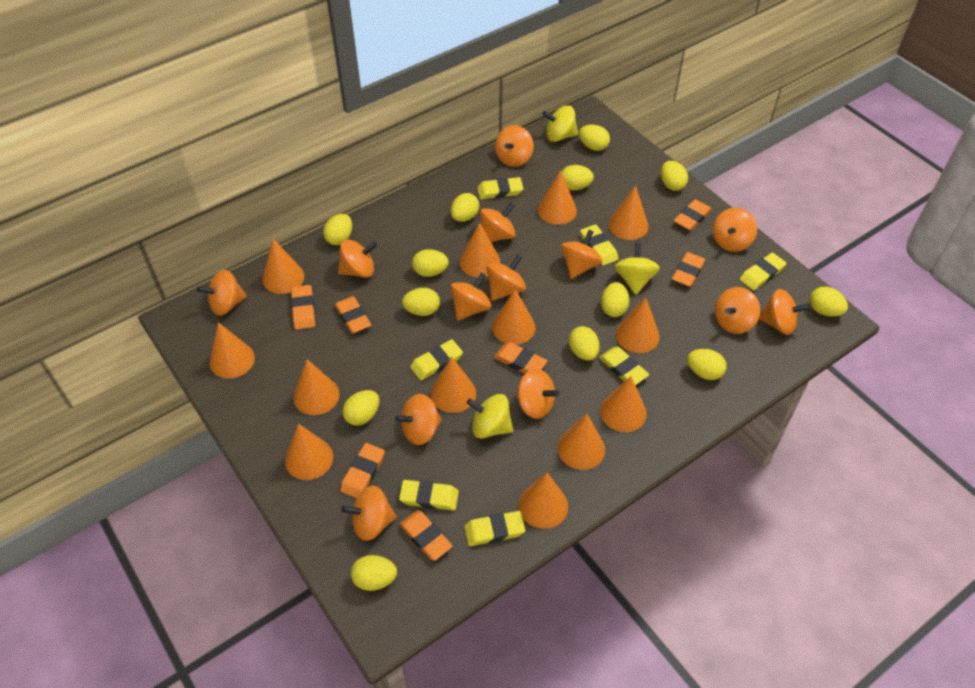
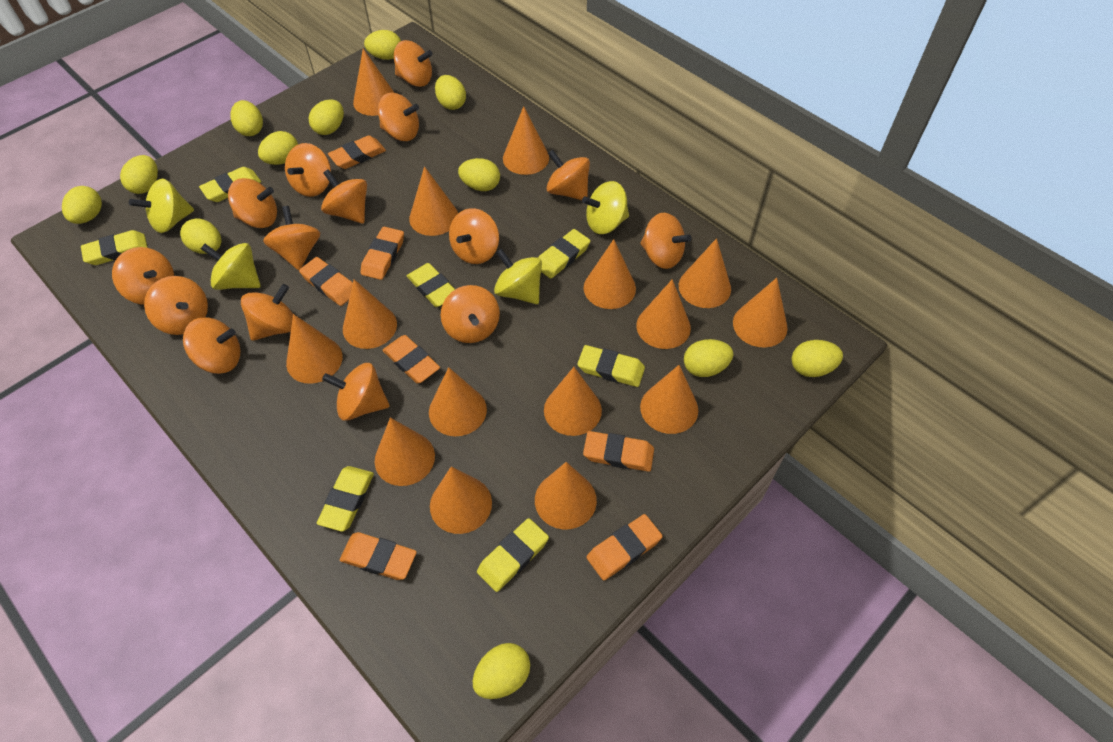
orange cone: [210,322,255,379] [262,239,304,294] [285,424,333,480] [293,359,340,415] [431,357,476,413] [459,222,501,278] [492,289,536,345] [518,472,568,529] [538,170,577,225] [557,414,605,470] [600,376,647,432] [609,185,649,240] [616,297,660,353] = 13 -> [286,314,343,384] [343,279,397,349] [353,49,394,116] [375,418,435,486] [409,166,458,236] [429,367,487,436] [430,466,492,534] [503,106,549,175] [535,462,597,529] [544,367,602,436] [584,239,636,309] [636,279,691,349] [640,365,698,434] [679,238,731,308] [733,278,788,348] = 15
orange spinning top: [197,270,247,316] [338,240,377,278] [341,486,397,541] [395,394,442,445] [450,272,491,321] [480,203,516,242] [486,254,526,301] [495,125,533,167] [515,369,559,419] [561,230,602,279] [713,208,757,252] [715,287,760,334] [759,289,811,335] = 13 -> [112,247,174,305] [144,276,208,335] [183,317,240,374] [228,178,277,228] [241,284,293,341] [263,206,320,270] [285,143,331,197] [321,169,367,224] [322,363,390,421] [378,93,419,141] [394,40,433,87] [441,285,500,343] [449,208,499,264] [546,150,590,200] [641,213,692,269] = 15
yellow egg: [323,214,352,245] [342,390,380,426] [351,555,397,591] [402,288,440,316] [412,249,449,277] [451,193,479,222] [561,165,594,190] [569,326,600,361] [579,125,610,151] [601,282,630,317] [661,161,688,191] [687,349,727,380] [810,287,848,317] = 13 -> [62,186,102,224] [120,155,158,194] [180,218,221,254] [230,100,263,136] [258,131,298,165] [308,99,344,135] [364,30,401,60] [435,75,466,110] [458,158,500,191] [473,643,530,699] [684,339,733,377] [792,340,843,377] = 12
yellow spinning top: [467,394,513,439] [542,106,578,142] [614,242,660,295] = 3 -> [129,179,194,233] [201,243,261,290] [494,248,542,304] [582,181,629,234] = 4

